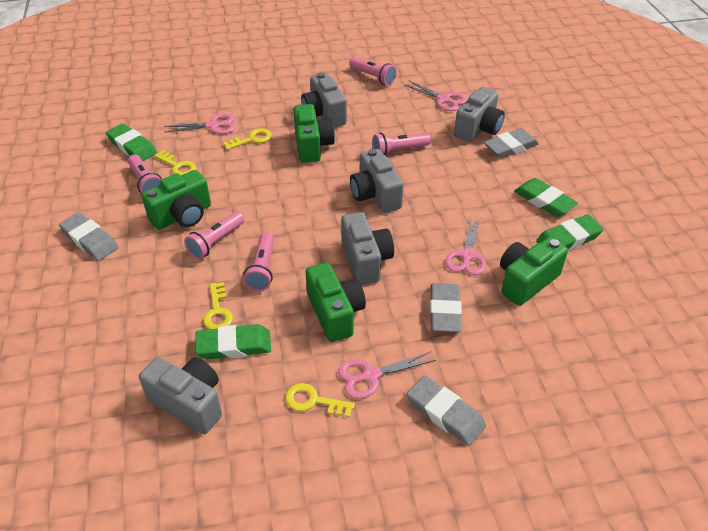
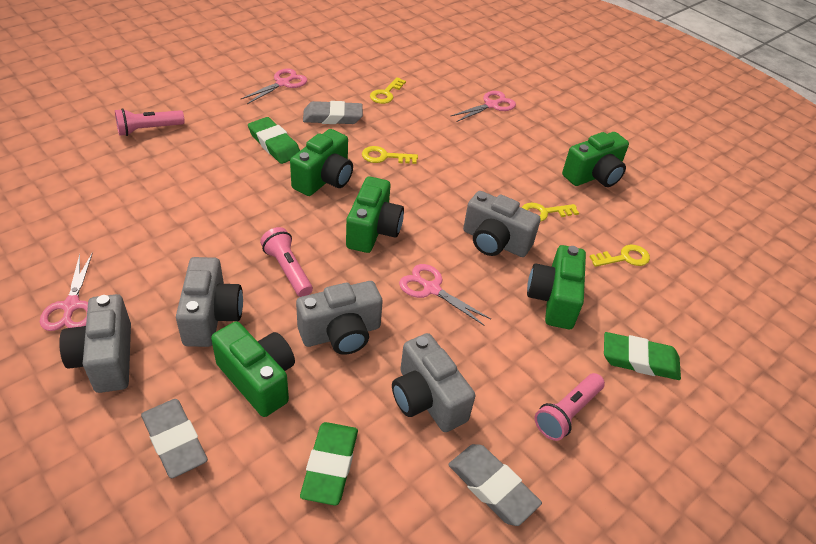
green camera: [141,170,211,230] [293,104,335,163] [306,262,366,342] [500,237,568,306] = 4 -> [211,321,295,417] [290,129,353,196] [346,176,404,253] [527,245,586,329] [562,132,629,187] = 5
green eraser: [106,123,157,161] [195,324,271,360] [514,178,578,217] [536,214,603,251] = 4 -> [248,117,300,164] [300,422,358,506] [604,332,681,380] = 3
grey eraser: [59,212,119,261] [407,375,486,446] [430,283,462,332] [484,128,539,158] = 4 -> [141,399,208,478] [303,101,363,124] [448,444,542,526] = 3
pink flashlight: [128,155,162,194] [184,211,244,259] [243,233,274,291] [349,57,397,85] [372,133,431,155] = 5 -> [115,108,185,136] [260,227,313,297] [535,373,605,441] = 3

